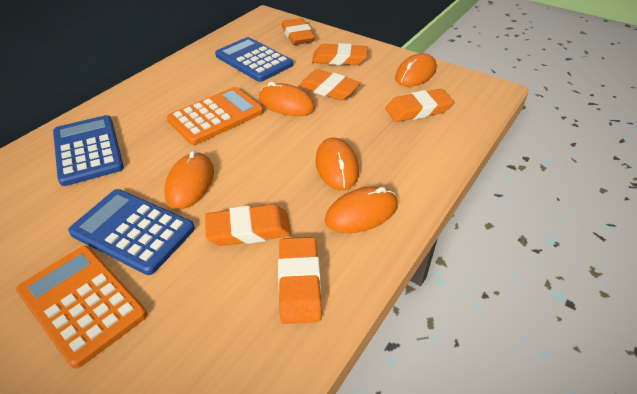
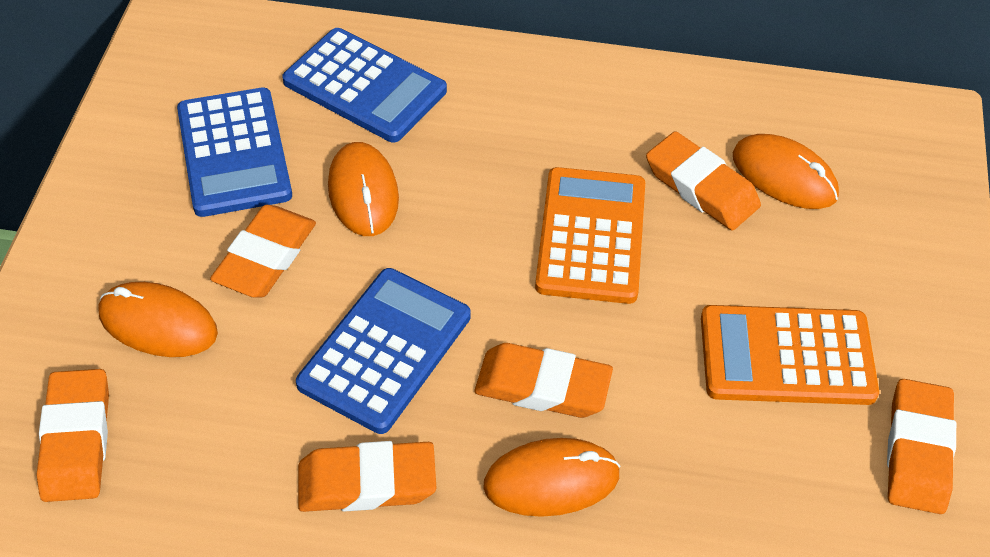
orange mouse: [164,151,214,209] [259,82,315,116] [315,138,359,190] [325,186,397,233] [395,53,437,87] = 5 -> [98,282,218,357] [328,142,399,236] [483,438,620,517] [733,134,839,209] = 4

